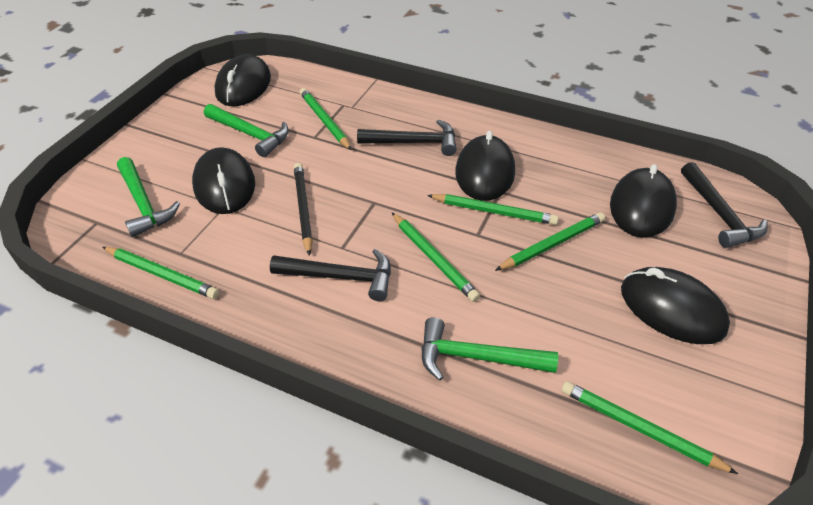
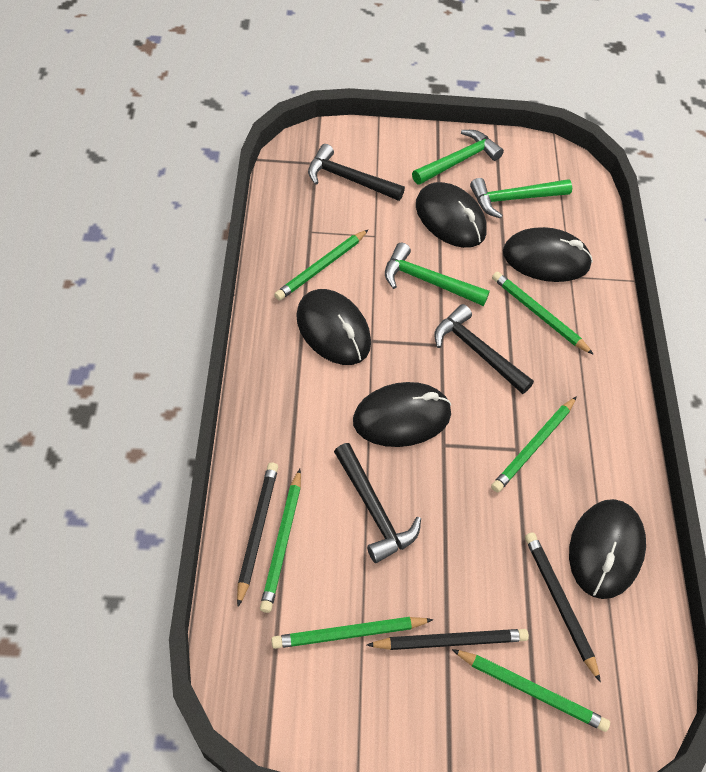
black pencil: [294,163,313,256] = 1 -> [237,462,278,607] [367,629,529,650] [525,532,601,682] = 3

